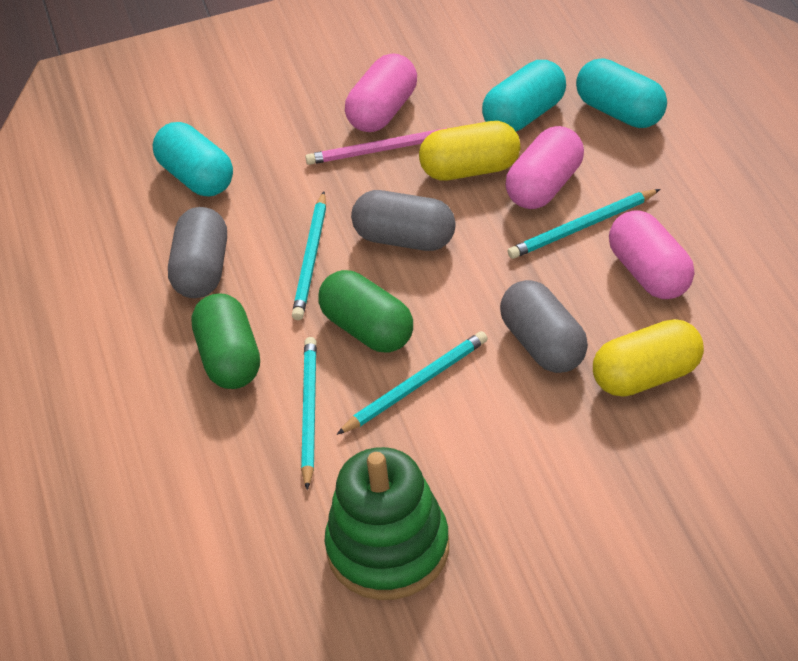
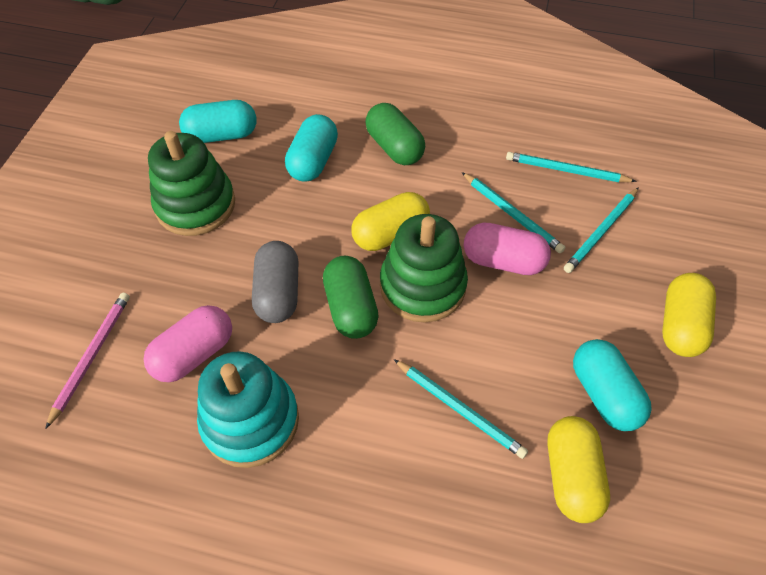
green stacking toy: [324,447,449,600] = 1 -> [148,131,235,236] [380,214,468,323] = 2
grey capsule: [168,207,227,298] [351,190,456,251] [500,280,588,373] = 3 -> [252,241,298,323] = 1
pink capsule: [345,53,417,132] [505,126,584,209] [609,210,695,299] = 3 -> [143,305,232,382] [464,223,551,275] = 2
turquoise stacking toy: none = 0 -> [197,351,299,468] = 1
yellow capsule: [419,121,520,181] [593,319,704,397] = 2 -> [351,192,430,251] [547,416,610,523] [662,273,716,357] = 3

